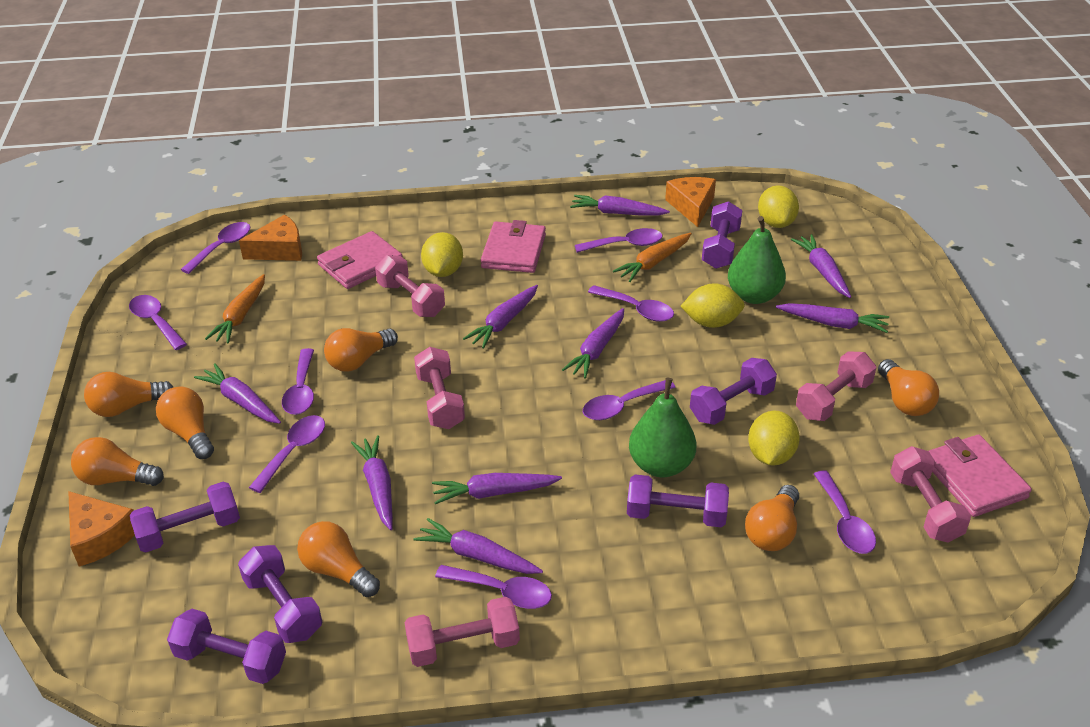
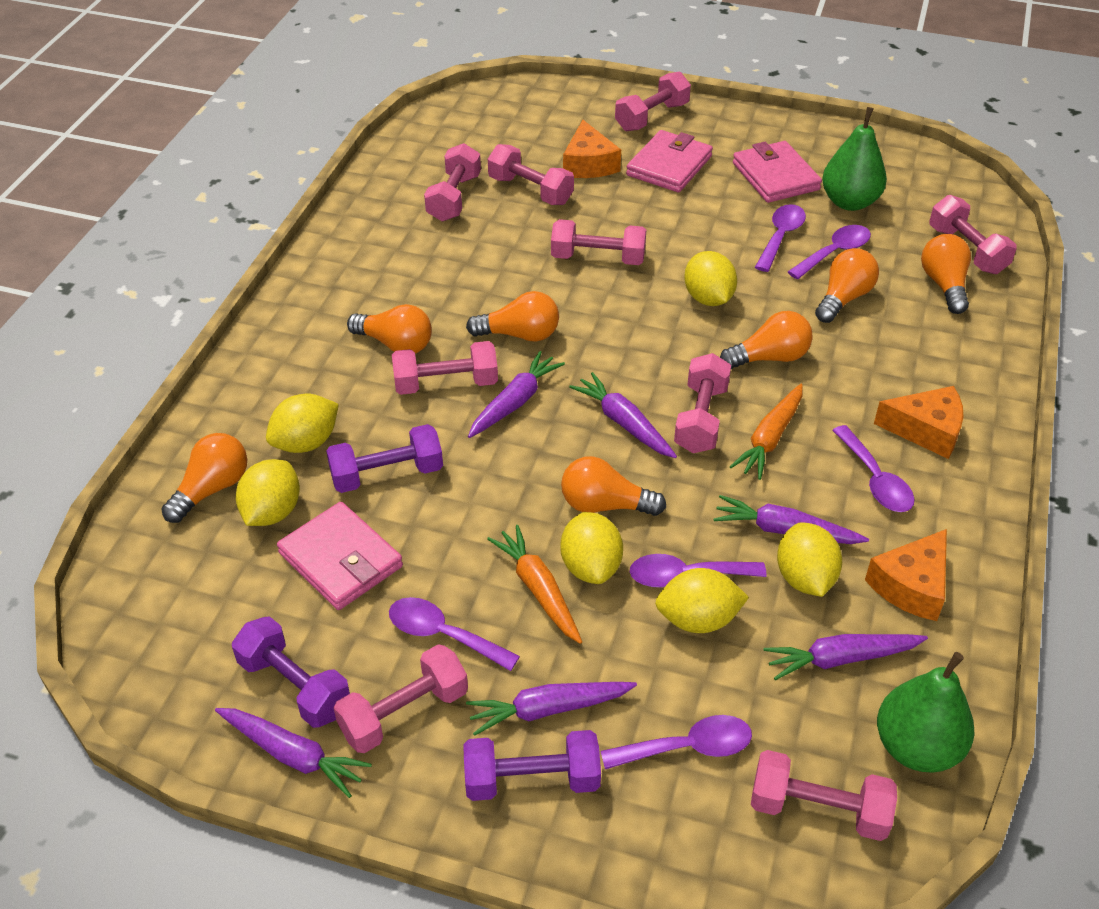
pink dumbbell: [375,255,445,317] [404,597,520,667] [414,347,465,429] [796,351,876,421] [890,446,971,543] = 5 -> [334,644,468,753] [392,341,498,395] [424,143,481,221] [488,144,574,205] [551,219,646,265] [615,72,691,131] [674,353,731,453] [751,750,897,841] [929,195,1017,274] = 9
purple carrot: [194,363,281,424] [351,435,393,530] [413,518,543,574] [432,473,562,504] [463,285,538,349] [562,308,624,379] [570,195,670,216] [776,303,889,333] [791,234,851,298] = 9 -> [215,708,372,798] [466,682,637,736] [468,351,565,438] [569,372,677,458] [713,495,869,544] [764,634,928,680] = 6
purple dumbbell: [130,482,240,552] [167,609,286,684] [238,545,322,643] [627,474,729,527] [690,358,777,425] [702,201,742,269] = 6 -> [232,616,350,728] [326,424,443,493] [464,730,601,801] = 3
purple spoon: [129,295,187,350] [181,222,250,274] [249,415,325,493] [282,348,314,415] [435,565,552,609] [575,228,663,253] [583,380,676,420] [588,285,674,322] [814,470,876,554] = 9 -> [389,597,520,671] [601,715,752,769] [630,554,767,587] [755,204,806,272] [788,225,871,279] [832,425,914,512] = 6
yellow lemon: [421,232,463,277] [680,283,745,328] [748,411,800,466] [758,185,799,228] = 4 -> [236,459,300,526] [266,394,339,453] [560,512,623,584] [655,568,749,633] [684,251,737,306] [777,523,842,597] = 6

